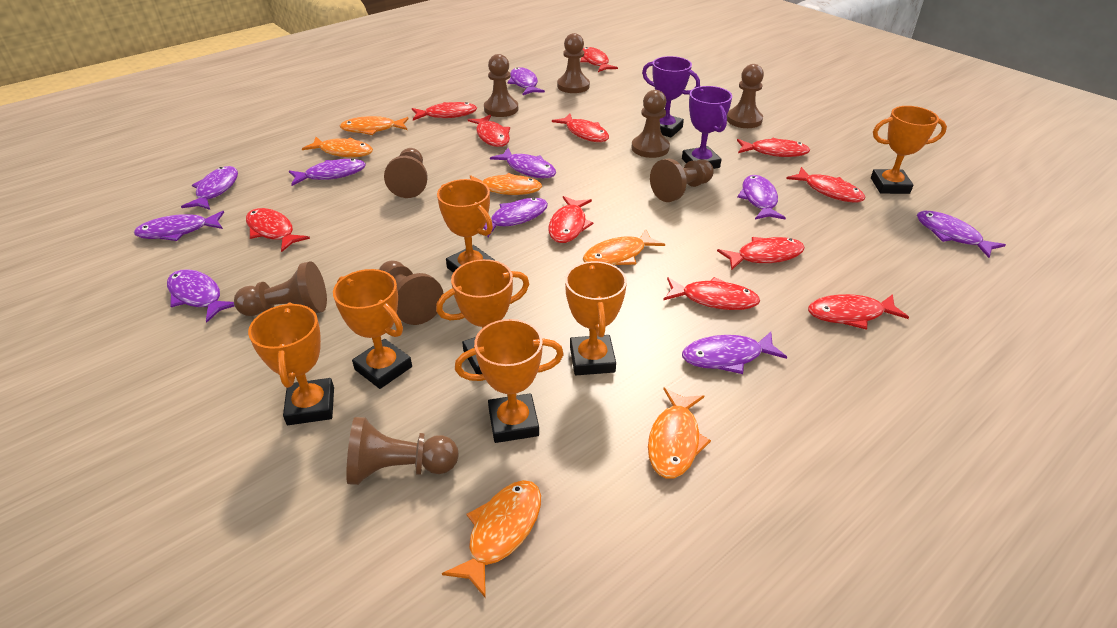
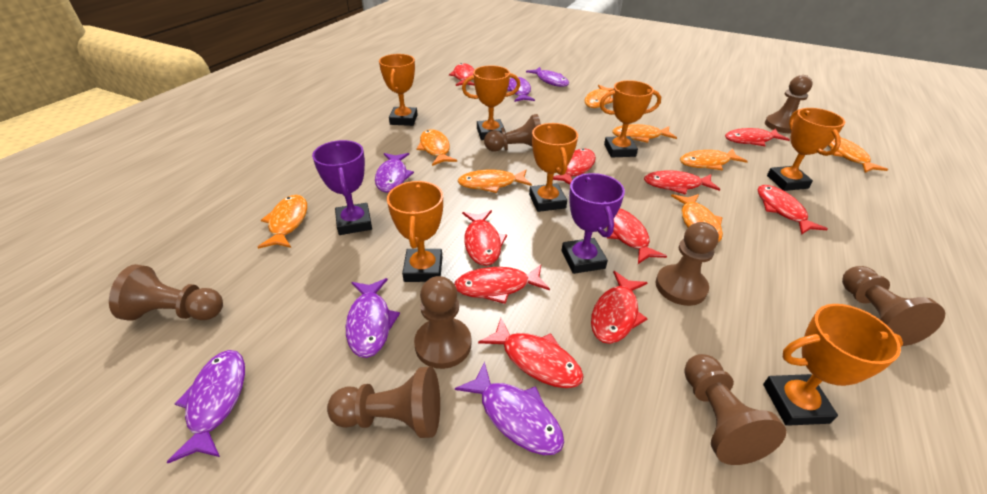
brown pawn: [234,261,327,316] [346,417,459,485] [379,260,444,325] [384,148,428,198] [484,54,518,117] [557,33,590,93] [631,90,670,158] [650,159,714,202] [727,64,764,128] = 9 -> [109,264,223,321] [327,366,440,438] [414,276,472,369] [484,114,541,152] [656,222,719,306] [684,354,786,465] [765,75,813,133] [842,266,945,346] = 8
orange fish: [302,137,373,157] [340,116,409,135] [442,480,541,598] [470,173,542,195] [583,229,665,265] [648,387,711,478] = 6 -> [258,195,307,249] [416,129,457,166] [458,169,532,193] [585,85,614,108] [612,124,677,143] [671,194,723,243] [680,148,748,170] [828,137,888,173] = 8
purple fish: [134,211,224,241] [167,269,234,323] [181,166,238,210] [289,159,366,186] [484,198,548,237] [490,148,556,178] [507,67,545,95] [682,332,787,374] [737,175,786,220] [917,211,1006,258] = 10 -> [167,350,245,463] [346,278,400,358] [375,153,414,193] [455,361,564,455] [507,77,535,102] [526,67,569,87] = 6
red fish: [246,208,310,252] [412,102,477,121] [468,115,510,147] [548,196,594,243] [552,113,609,142] [580,47,618,72] [663,277,760,310] [717,237,805,270] [737,138,810,157] [786,167,865,202] [808,294,909,330] = 11 -> [449,63,474,86] [454,265,550,304] [462,210,507,266] [478,318,584,388] [553,149,596,185] [591,271,648,344] [607,208,667,264] [644,170,720,195] [725,128,790,146] [758,185,828,235] = 10

